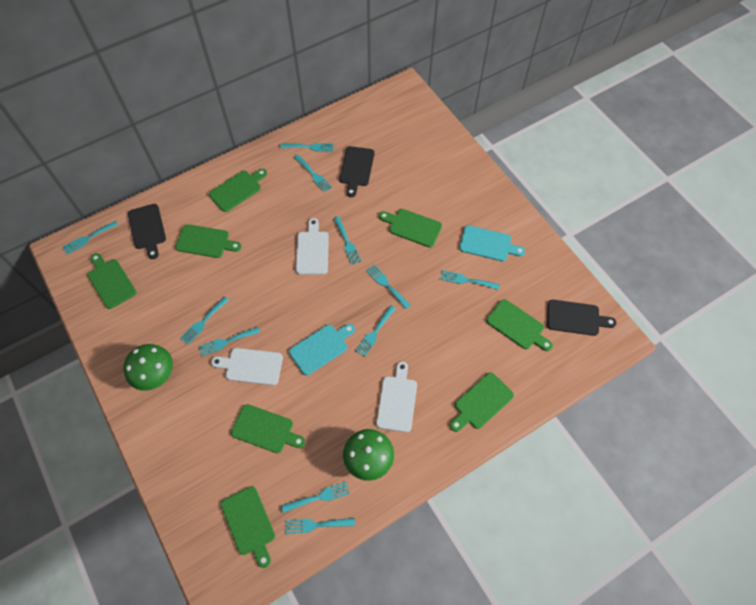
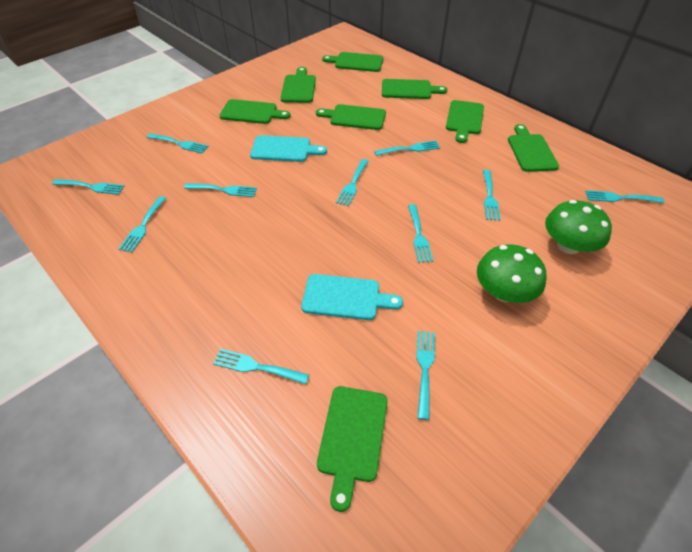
black cutting board: [128,204,166,259] [339,146,374,197] [547,300,617,336] = 3 -> none = 0
white cutting board: [211,348,283,385] [296,218,329,275] [376,361,417,432] = 3 -> none = 0

